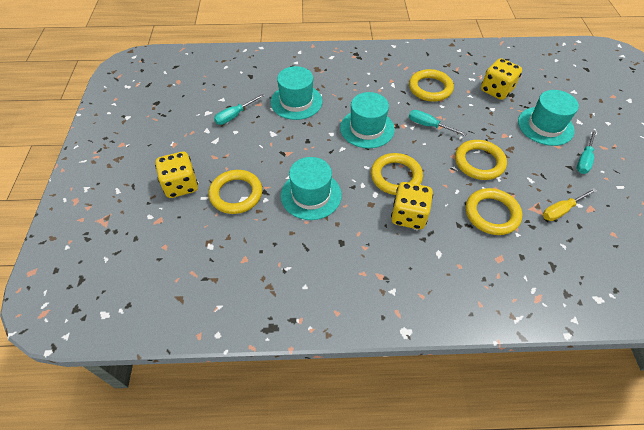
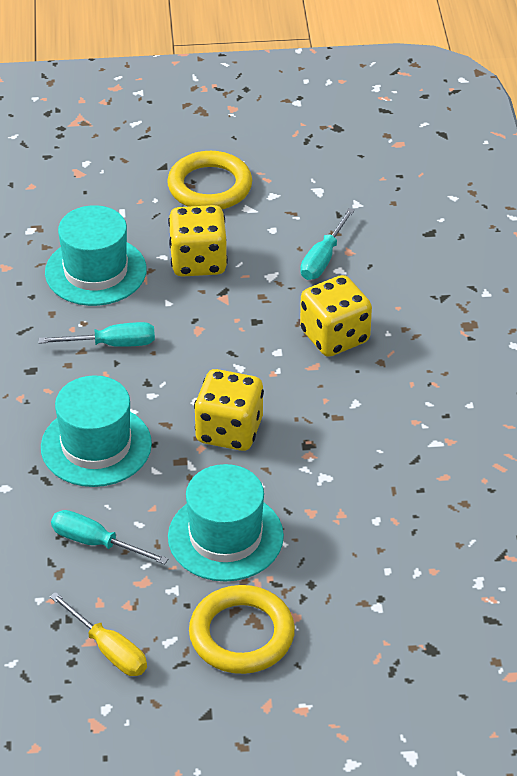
turquoise hat: [271,66,323,120] [281,157,342,220] [340,92,395,148] [518,90,579,146] = 4 -> [41,375,152,487] [45,205,147,306] [168,464,284,582] = 3
yellow ring: [208,170,262,214] [371,153,423,195] [409,69,454,102] [455,140,507,180] [466,188,522,235] = 5 -> [167,151,252,209] [189,585,295,674] = 2

